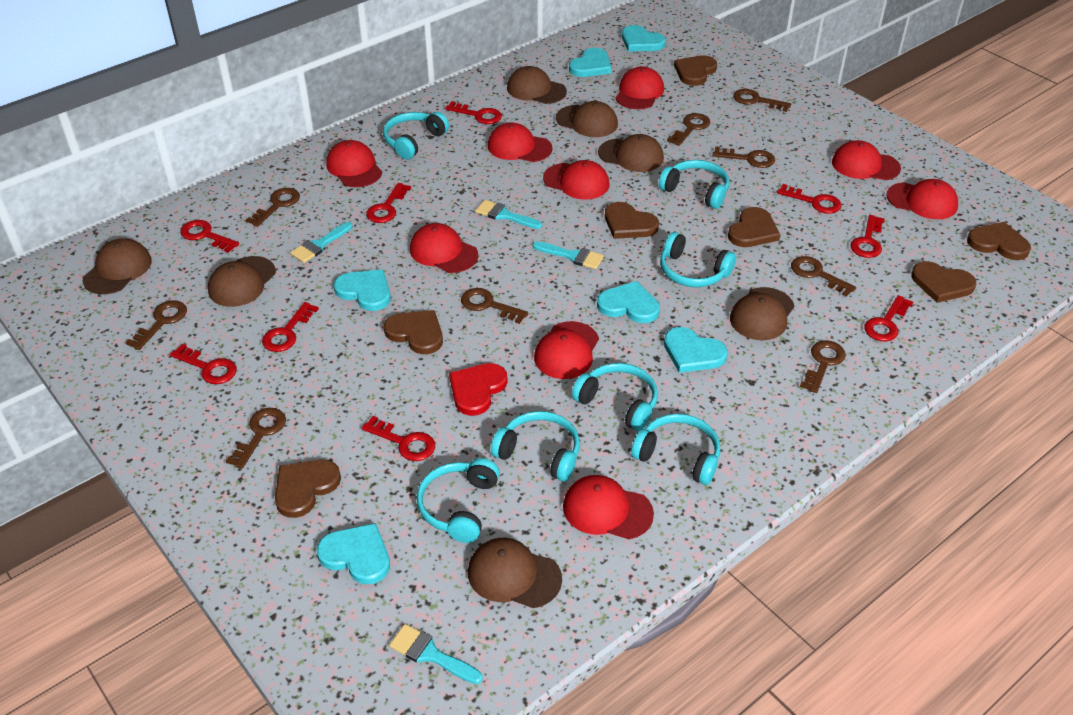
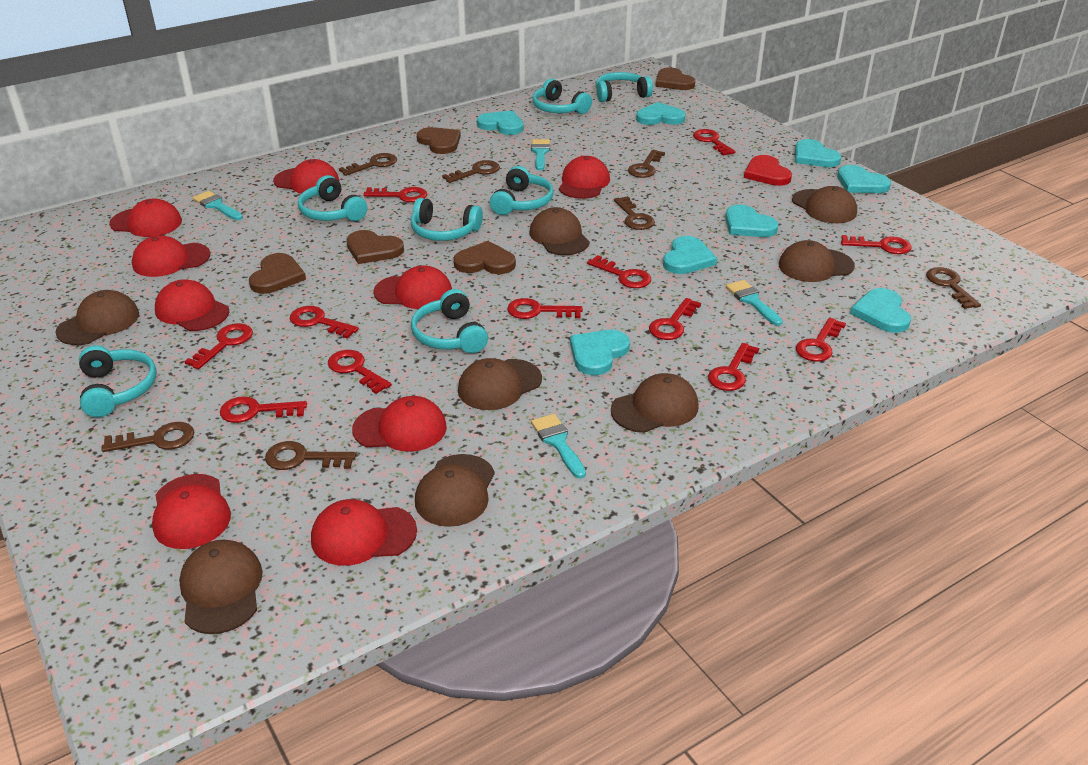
brown cap: [83,238,152,294] [208,256,276,307] [468,538,562,608] [507,66,567,104] [556,101,618,137] [598,134,664,172] [730,287,794,340] = 7 -> [55,290,139,345] [179,540,263,634] [415,454,495,527] [458,358,542,410] [530,207,590,255] [611,373,699,433] [779,240,855,282] [792,186,857,223] = 8
brown heart: [275,460,341,518] [384,310,443,354] [605,202,659,239] [674,55,717,86] [728,207,780,247] [911,261,976,303] [967,222,1031,260] = 7 -> [249,253,306,294] [346,230,404,264] [417,127,461,154] [454,241,516,274] [656,67,695,90] = 5
brown key: [125,300,187,350] [226,408,286,469] [246,188,300,227] [461,288,528,324] [667,113,710,146] [712,146,775,168] [733,89,791,112] [791,256,856,297] [800,340,846,393] = 9 -> [102,422,194,452] [265,441,356,470] [339,153,397,176] [442,160,500,183] [614,196,655,230] [628,150,665,178] [926,267,981,309] = 7
red key: [170,344,237,384] [180,220,239,253] [262,302,319,352] [362,416,435,461] [366,183,411,223] [445,101,502,124] [777,184,842,214] [850,215,885,258] [864,295,913,341] = 9 -> [184,323,253,369] [220,396,307,423] [290,306,359,339] [328,350,392,394] [363,187,427,202] [507,298,583,319] [587,255,651,288] [649,298,701,340] [693,129,736,156] [708,343,759,391] [796,318,846,362] [841,235,912,254] = 12
turquoise heart: [317,523,390,585] [334,270,391,311] [569,48,611,77] [597,281,660,323] [622,25,666,51] [664,327,728,373] = 6 -> [477,110,524,135] [570,330,630,375] [636,102,686,125] [663,236,717,274] [725,204,779,237] [795,139,841,167] [837,165,891,193] [850,288,911,333] = 8

